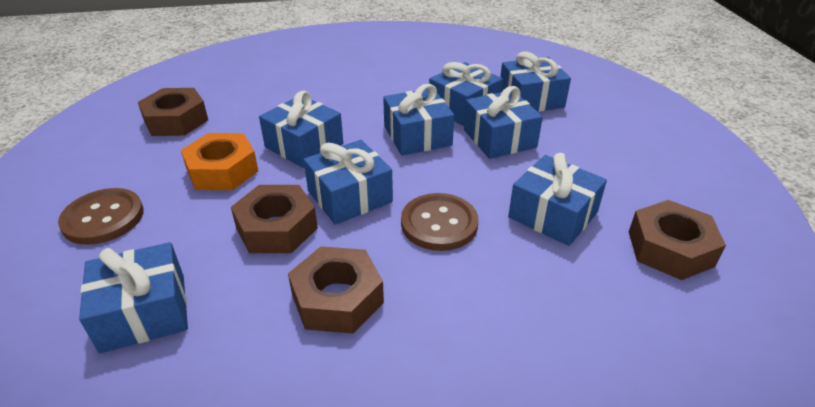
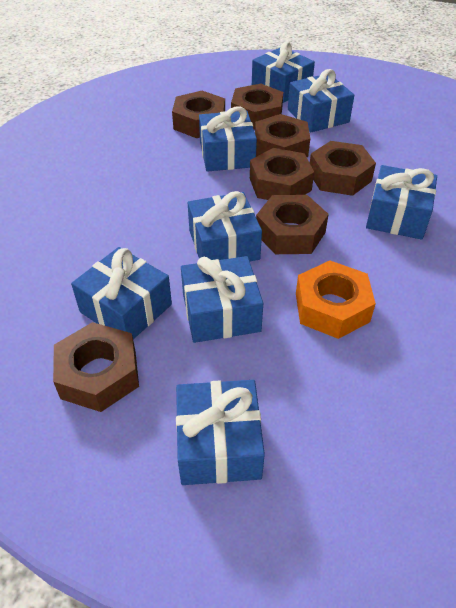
brown button: [58,188,144,245] [401,193,478,251] = 2 -> none = 0
brown nut: [138,88,208,136] [231,185,318,253] [288,246,384,334] [629,200,726,280] = 4 -> [53,322,139,412] [172,91,225,138] [231,84,283,130] [250,148,314,200] [255,114,310,157] [256,195,329,254] [310,141,376,196] = 7

